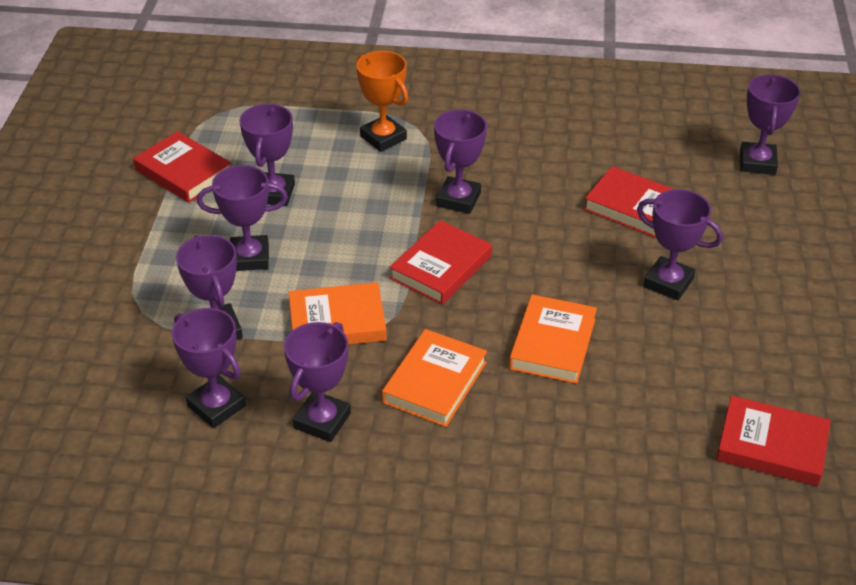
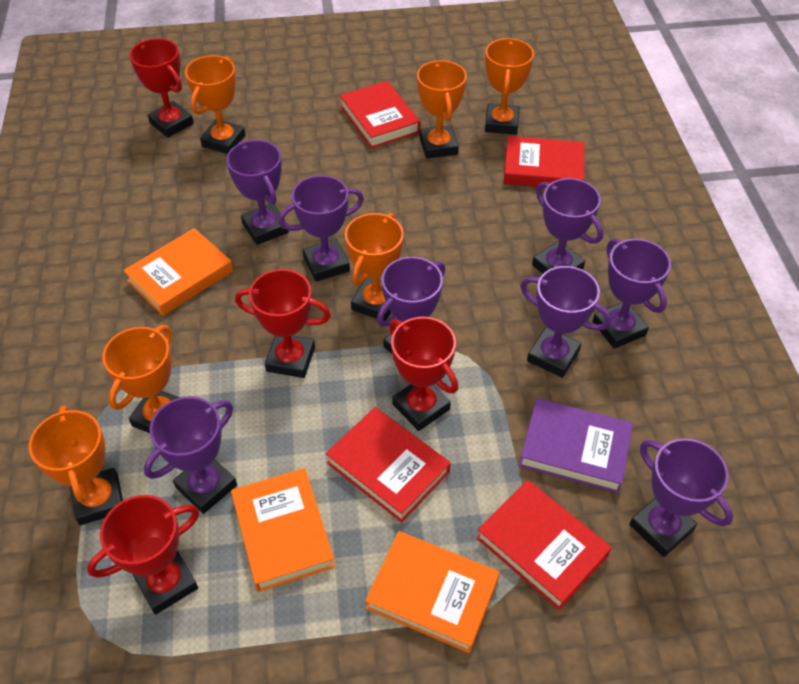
orange trophy: [356,51,408,152] = 1 -> [29,405,123,525] [102,325,180,433] [185,55,245,154] [345,213,404,321] [417,60,467,159] [485,38,534,135] = 6
purple book: none = 0 -> [519,398,633,493] = 1
red trophy: none = 0 -> [87,495,199,615] [129,38,194,138] [235,269,331,378] [389,317,458,431] = 4

